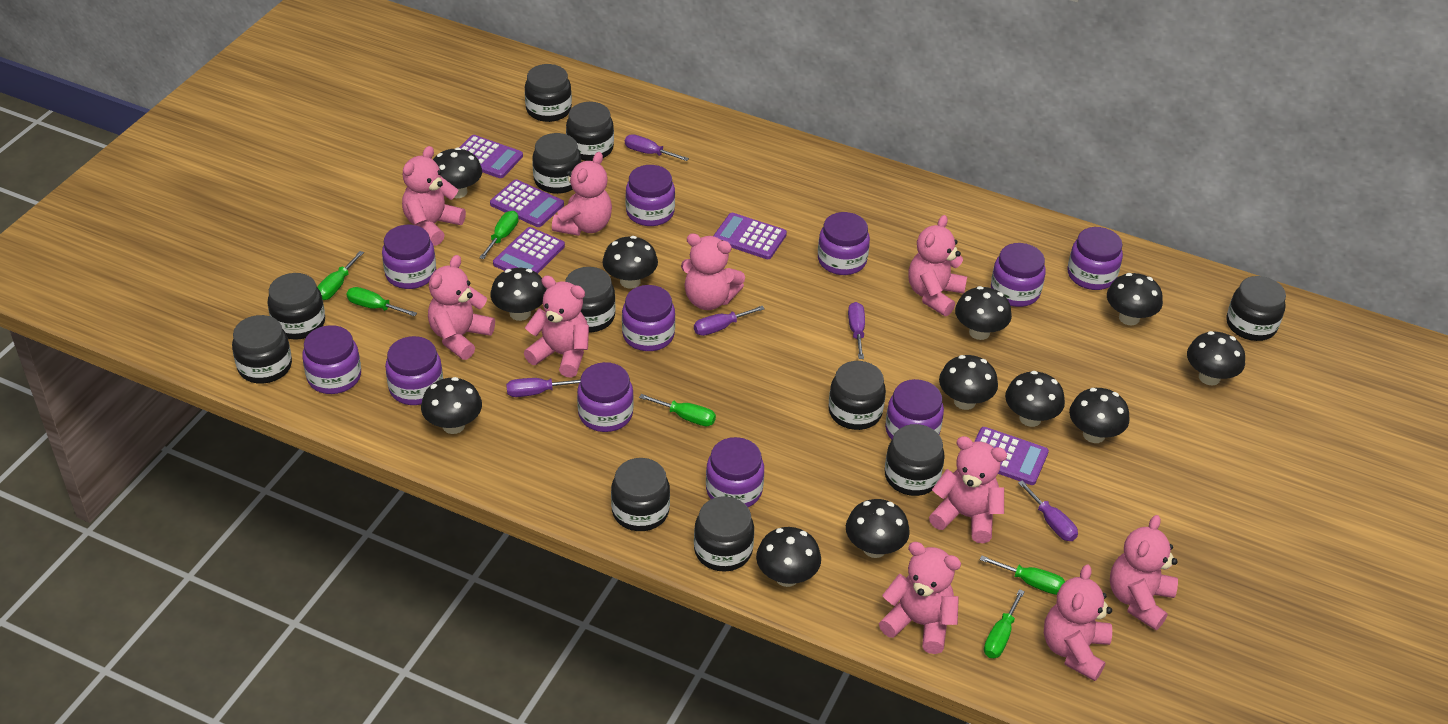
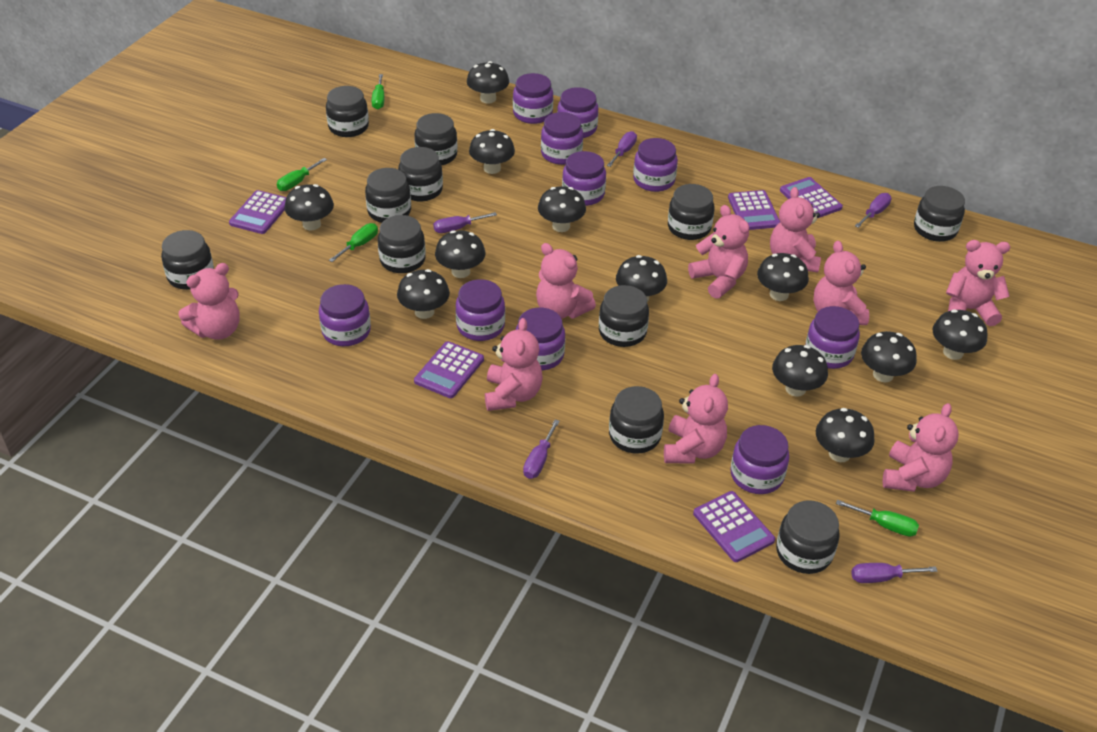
green screwdriver: [317,251,364,300] [347,287,417,316] [479,211,518,259] [639,394,716,426] [980,555,1065,595] [984,589,1025,658] = 6 -> [277,158,327,191] [329,223,378,262] [372,74,385,109] [836,500,919,537] = 4
pink teddy bear: [402,146,466,246] [428,255,495,360] [524,275,589,378] [552,152,612,236] [681,233,745,310] [879,542,961,654] [908,215,967,316] [929,436,1007,543] [1044,564,1112,681] [1110,515,1178,630] = 10 -> [178,263,240,340] [485,318,543,411] [536,243,596,319] [664,374,728,464] [688,205,749,299] [770,187,821,272] [814,241,869,325] [883,403,958,492] [946,240,1010,326] = 9
purple jar: [302,325,361,394] [382,225,436,289] [385,336,443,405] [577,362,634,432] [622,285,675,351] [626,165,675,226] [706,437,764,507] [818,212,870,275] [885,379,944,440] [991,243,1046,307] [1068,227,1123,290] = 11 -> [319,284,371,346] [456,279,505,341] [513,73,553,124] [516,308,565,370] [541,112,583,165] [557,87,598,138] [562,151,606,206] [633,138,678,192] [730,425,789,494] [805,306,860,369] = 10

